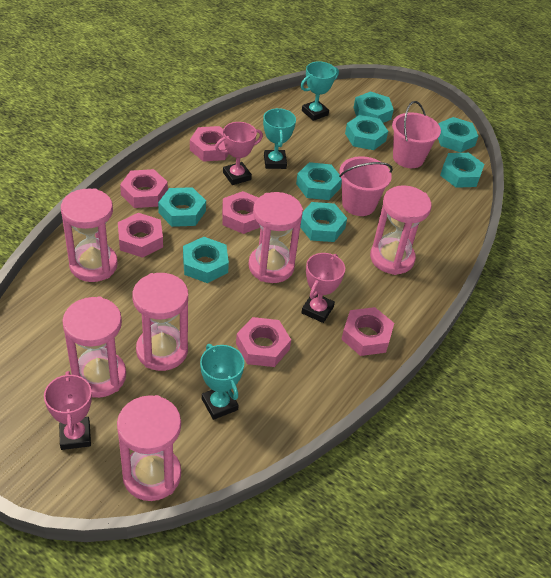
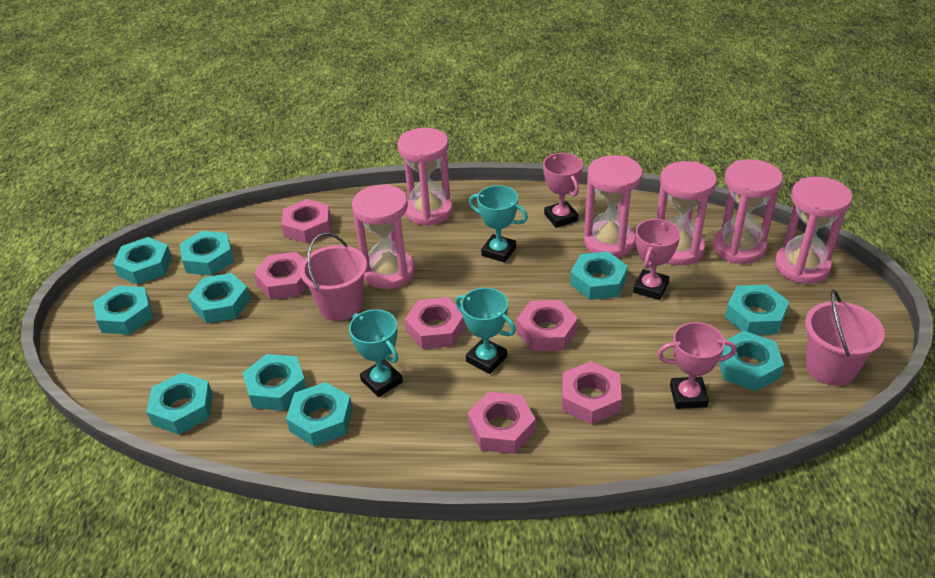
turquoise nut: [158,187,206,227] [183,237,229,283] [296,162,342,200] [300,202,347,242] [345,115,388,150] [354,91,394,123] [438,117,478,153] [440,153,485,188] = 8 -> [93,286,153,335] [113,237,172,285] [147,373,213,435] [180,231,234,276] [188,273,250,323] [243,354,307,411] [286,382,353,446] [570,251,628,300] [719,331,784,391] [725,285,789,335] = 10

